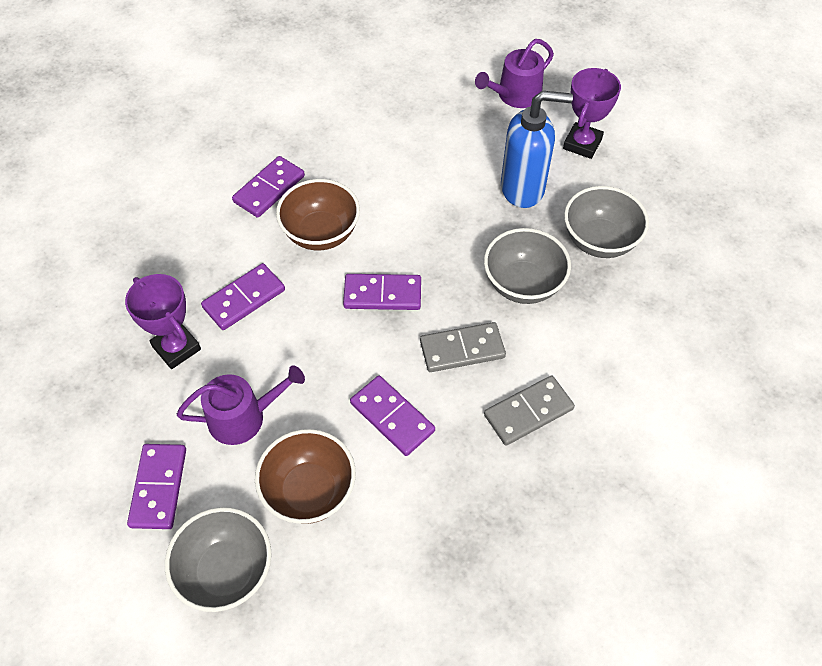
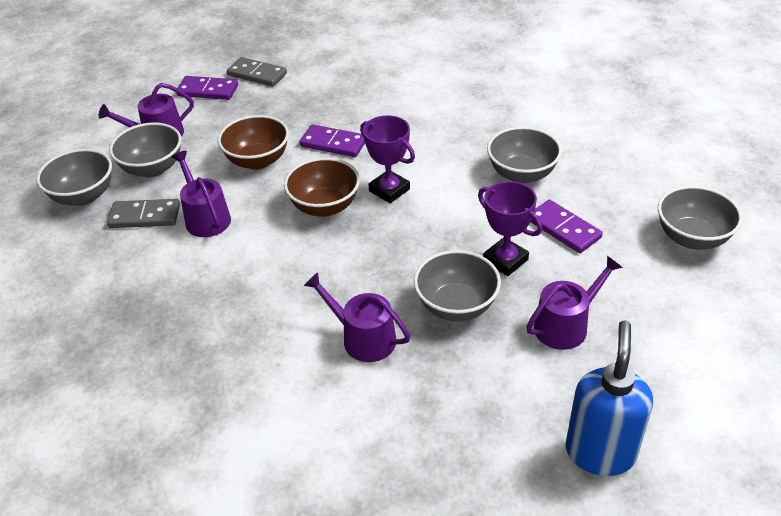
grey bowl: [165,507,272,612] [484,228,571,304] [564,186,649,258] = 3 -> [36,149,112,206] [109,122,182,177] [414,250,501,321] [487,127,562,184] [658,186,743,250] = 5
purple domino: [127,444,186,529] [201,263,285,330] [232,156,305,218] [343,274,421,310] [350,376,435,456] = 5 -> [176,76,238,100] [299,124,365,157] [530,200,603,253] = 3
purple watering can: [177,365,305,445] [475,39,554,108] = 2 -> [99,83,194,137] [172,151,231,237] [304,273,410,362] [526,256,623,350] = 4

